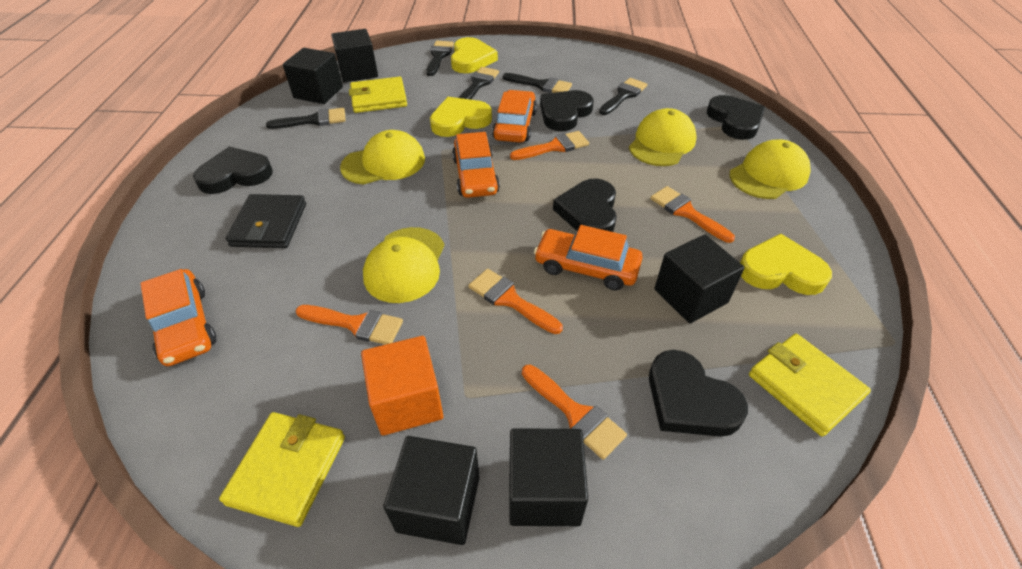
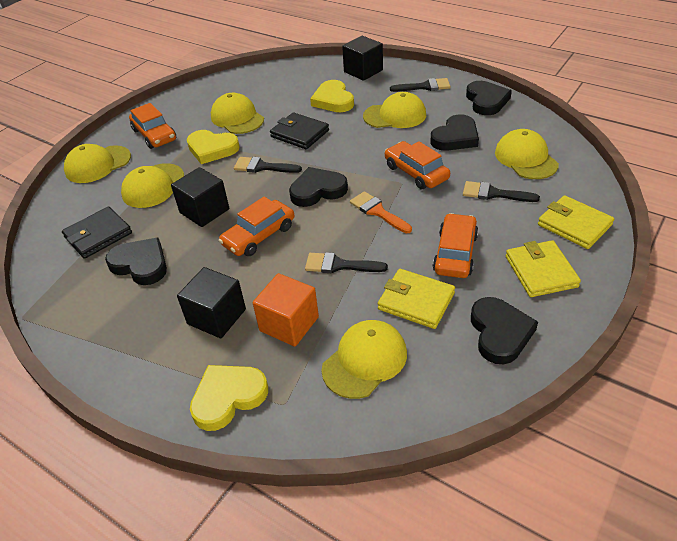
black brush: [266,108,346,129] [426,41,454,76] [459,67,499,100] [503,73,572,93] [599,78,647,115] = 5 -> [234,157,302,173] [305,252,388,273] [390,78,451,92] [463,181,540,202] = 4
black cube: [283,48,343,104] [331,29,378,82] [383,436,480,545] [509,428,588,526] [654,234,745,323] = 5 -> [171,167,229,227] [177,267,246,338] [342,36,383,81] = 3
black wallet: [225,194,306,248] = 1 -> [62,207,132,259] [270,112,329,149] = 2
orange brush: [296,305,403,345] [468,269,563,334] [510,131,589,160] [522,364,627,460] [650,186,735,243] = 5 -> [350,191,412,233] = 1
yellow cap: [340,130,425,185] [363,227,445,303] [629,108,697,166] [730,139,811,199] = 4 -> [64,144,131,183] [121,163,184,208] [211,93,264,134] [321,320,407,399] [363,92,426,128] [495,129,559,179] = 6

